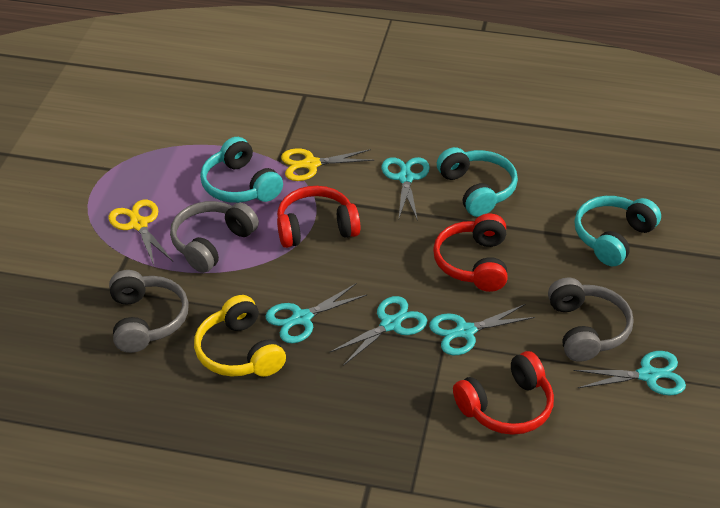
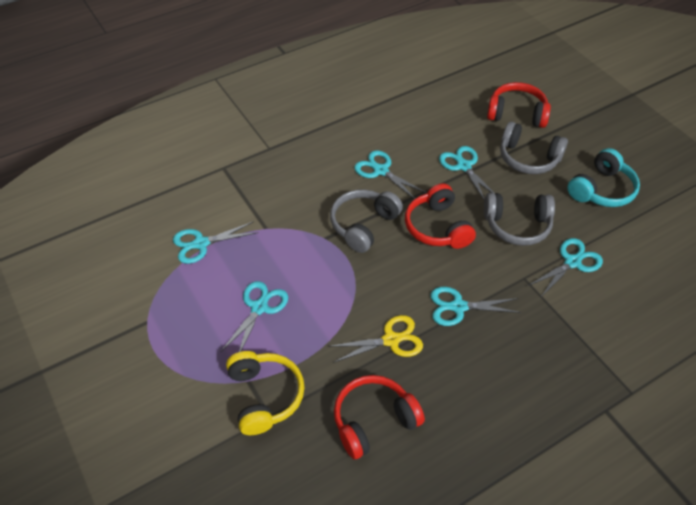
turquoise headphones: [200,137,283,203] [437,147,518,217] [574,196,661,266] = 3 -> [567,148,640,207] = 1
turquoise scissors: [265,284,367,343] [329,296,427,366] [381,157,430,221] [429,304,535,355] [573,351,686,396] = 5 -> [173,221,258,264] [221,281,288,352] [354,150,427,199] [430,287,521,326] [439,146,495,200] [528,238,603,297] = 6
yellow scissors: [109,200,173,265] [281,148,375,181] = 2 -> [328,315,423,363] = 1

